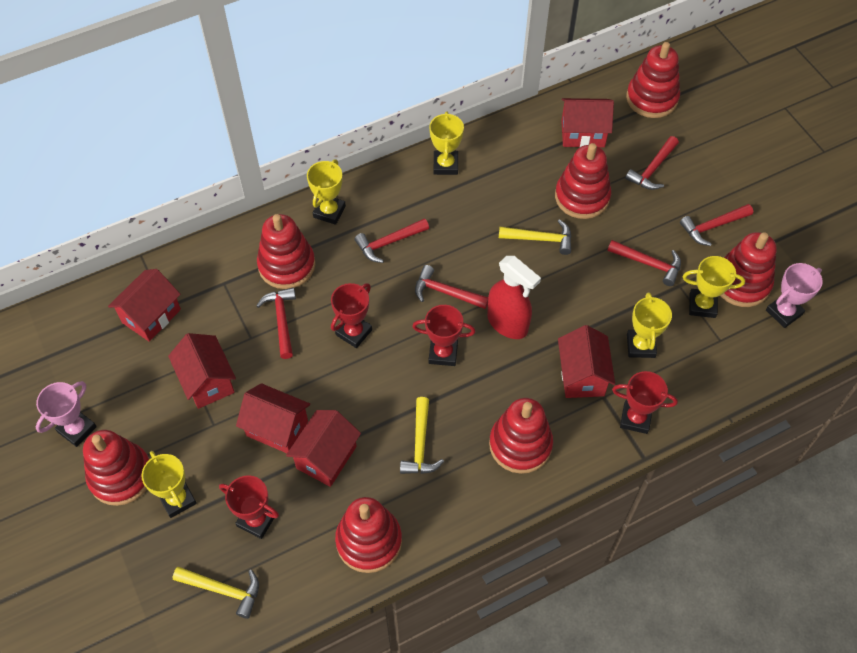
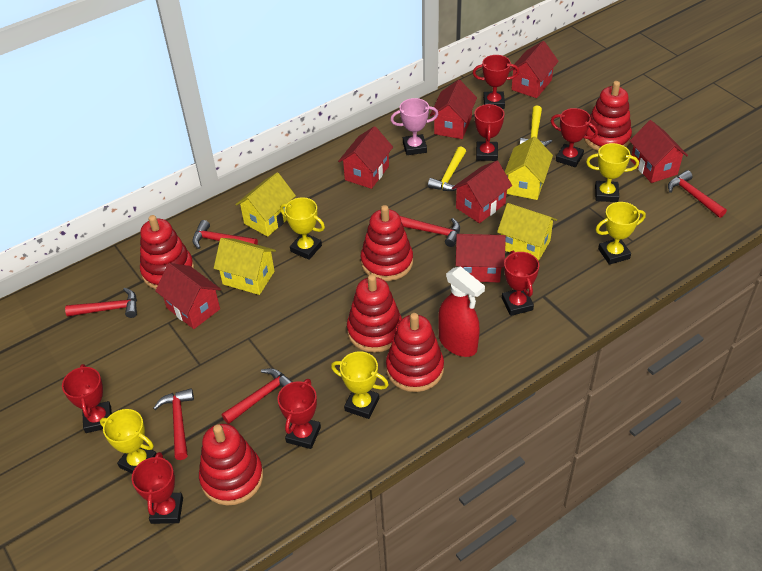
pink trophy: [36,381,97,447] [766,263,823,328] = 2 -> [390,98,438,155] = 1
red house: [108,269,181,342] [168,333,236,409] [236,383,310,453] [286,410,361,487] [558,325,615,398] [561,98,614,147] = 6 -> [155,263,221,329] [338,126,393,189] [430,80,477,139] [452,161,512,223] [456,234,506,282] [510,41,559,98] [630,120,688,183] = 7
red stacking toy: [83,430,150,506] [257,214,315,289] [335,497,402,573] [489,398,553,474] [555,143,611,219] [626,42,680,118] [721,232,777,307] = 7 -> [140,215,194,289] [199,424,263,506] [347,274,402,353] [361,205,413,281] [386,313,444,392] [584,81,632,151] = 6
red trophy: [219,475,279,539] [331,283,372,348] [412,305,476,366] [612,371,678,434] = 4 -> [62,364,112,433] [132,452,183,524] [277,379,321,449] [473,55,519,109] [474,104,505,161] [502,251,539,316] [551,108,598,167] = 7
yellow hammer: [172,567,259,619] [400,397,444,474] [499,219,572,255] = 3 -> [428,146,466,191] [519,106,552,147] = 2
yellow house: none = 0 -> [214,238,276,295] [235,172,296,237] [497,203,557,261] [505,136,553,200] = 4

